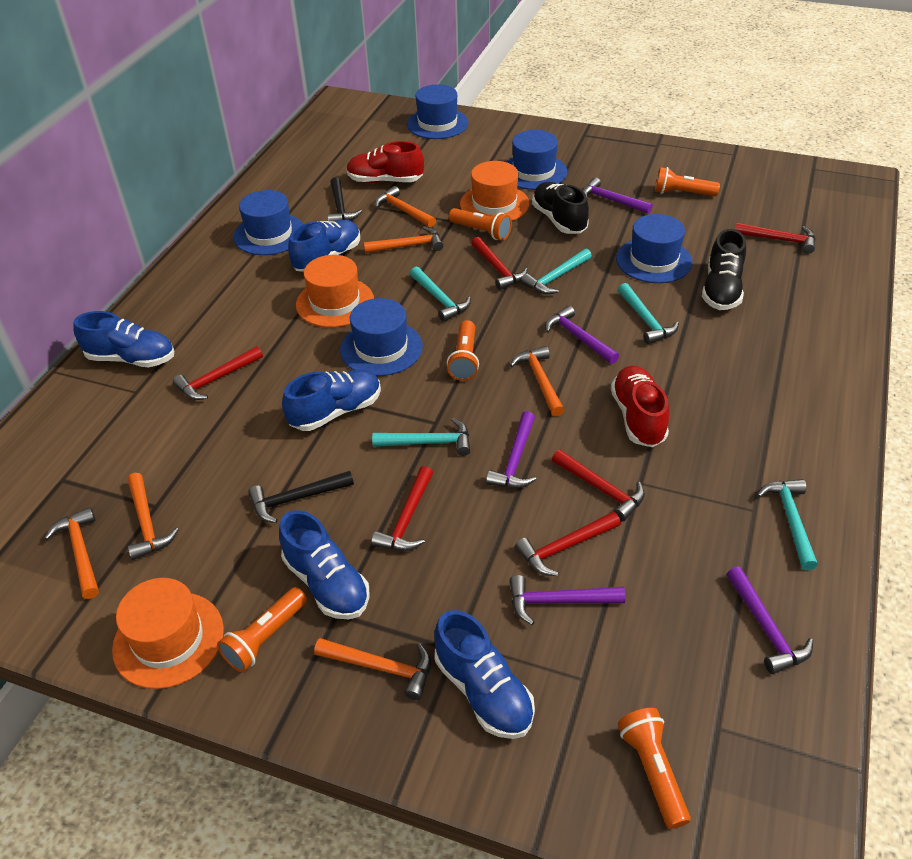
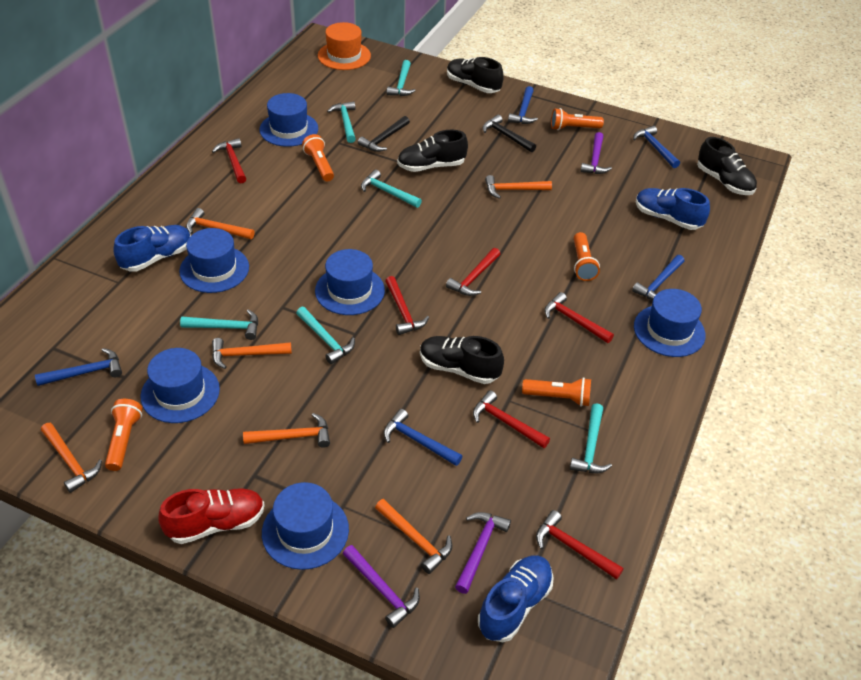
black shoe: [532,182,589,234] [702,229,746,310] = 2 -> [397,130,468,172] [420,336,504,384] [447,57,504,93] [697,137,757,195] = 4
blue hammer: none = 0 -> [35,348,122,386] [384,409,462,466] [508,86,538,124] [632,255,684,300] [633,126,680,168] = 5
blue hat: [233,190,303,255] [340,298,423,376] [407,84,468,139] [506,130,567,190] [616,214,693,283] = 5 -> [140,348,220,423] [179,228,249,293] [260,93,318,147] [262,482,349,570] [315,249,385,315] [634,289,706,357] = 6
blue shoe: [74,311,174,367] [279,510,370,619] [282,370,381,431] [288,220,360,272] [434,610,535,739] = 5 -> [113,225,191,272] [478,555,553,642] [636,188,710,230] = 3
orange hat: [112,578,224,689] [296,255,374,327] [460,161,529,221] = 3 -> [318,22,371,70] = 1
purple hammer: [486,411,537,488] [509,575,626,625] [545,306,619,364] [582,177,653,214] [727,566,813,674] = 5 -> [343,545,420,628] [455,512,511,594] [580,132,612,174] = 3
red shoe: [346,141,424,183] [611,366,669,447] = 2 -> [158,488,265,544] = 1
turquoise hammer: [372,418,470,456] [410,267,471,322] [521,248,592,294] [618,283,679,344] [757,479,818,570] = 5 -> [180,309,258,340] [296,307,355,364] [327,101,356,143] [361,170,422,208] [387,60,415,96] [570,403,612,473] = 6

